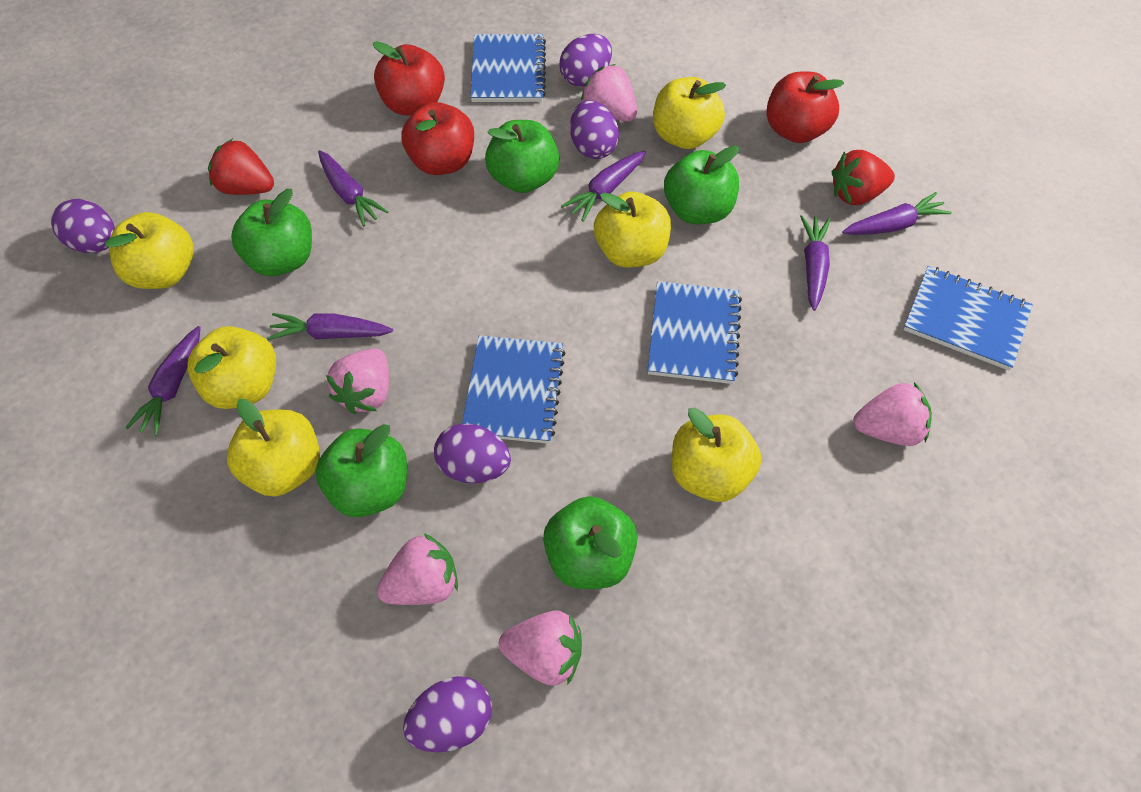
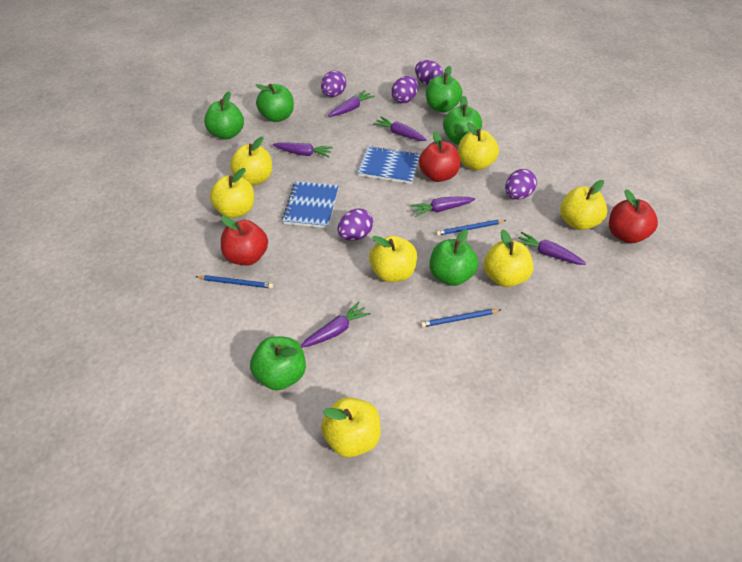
blue notebook: [462,335,566,444] [470,34,546,102] [648,281,742,384] [903,266,1033,370] = 4 -> [282,181,339,228] [358,146,420,184] = 2
blue pencil: none = 0 -> [195,275,273,289] [421,309,500,327] [436,220,506,236] = 3
green apple: [231,189,312,276] [316,424,407,517] [485,120,559,193] [543,496,637,589] [664,146,739,224] = 5 -> [204,91,244,139] [250,336,306,390] [255,84,294,122] [426,66,463,112] [430,229,478,286] [443,96,482,145] = 6
pink strawberry: [326,348,389,414] [377,533,458,605] [499,610,582,686] [581,64,637,121] [853,382,932,446] = 5 -> none = 0
red strawberry: [208,138,274,195] [832,150,895,205] = 2 -> none = 0
yellow apple: [105,212,194,289] [187,326,276,409] [227,399,320,497] [594,192,671,268] [653,77,726,149] [672,408,761,502] = 6 -> [210,168,254,218] [230,137,272,185] [321,397,381,457] [369,236,417,282] [458,122,499,171] [484,229,533,287] [560,180,608,230] = 7

